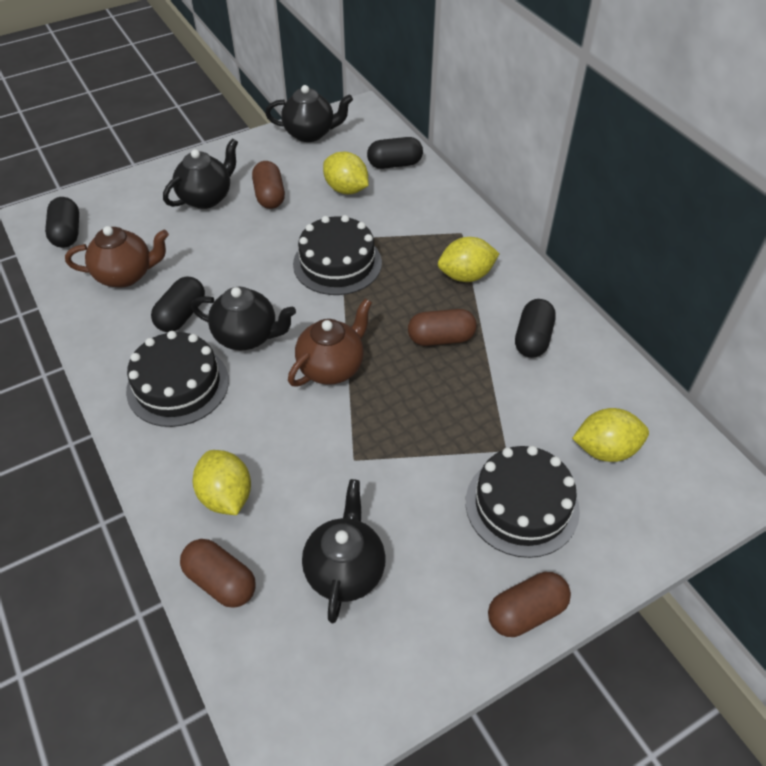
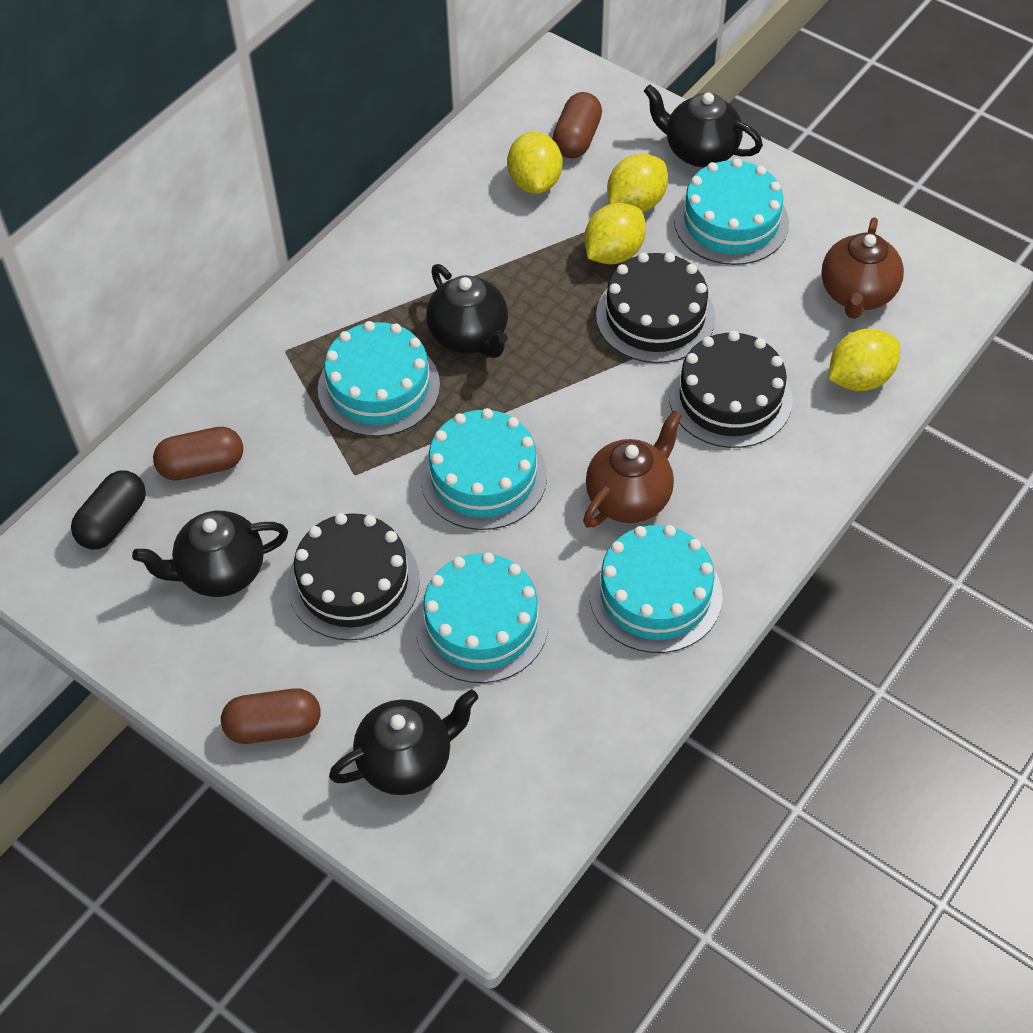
black capsule: [45,197,79,248] [151,276,205,332] [367,137,423,169] [515,299,556,358] = 4 -> [71,471,146,550] = 1
brown capsule: [180,539,256,608] [252,161,285,209] [408,309,477,346] [488,572,571,637] = 4 -> [153,427,243,480] [221,688,321,744] [552,92,602,159] = 3
turquoise cake: none = 0 -> [318,321,440,437] [414,553,549,683] [420,408,547,530] [589,525,722,653] [674,158,789,265] = 5

